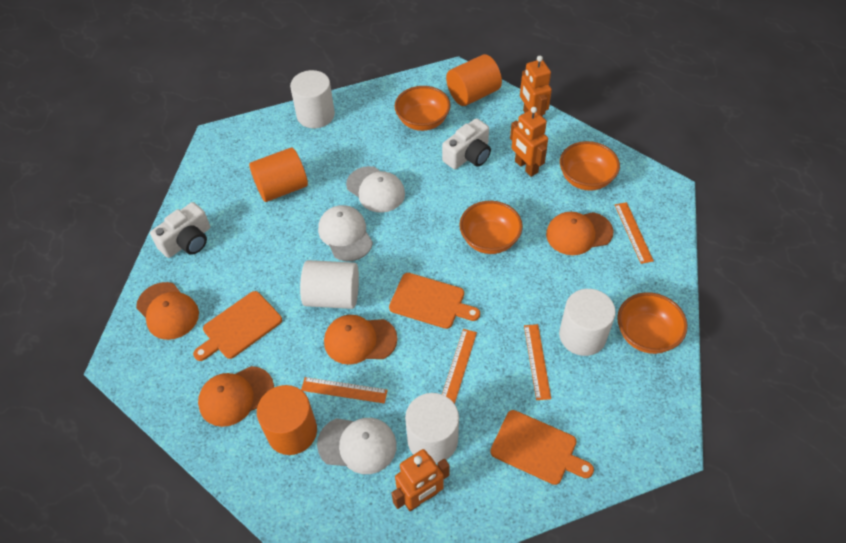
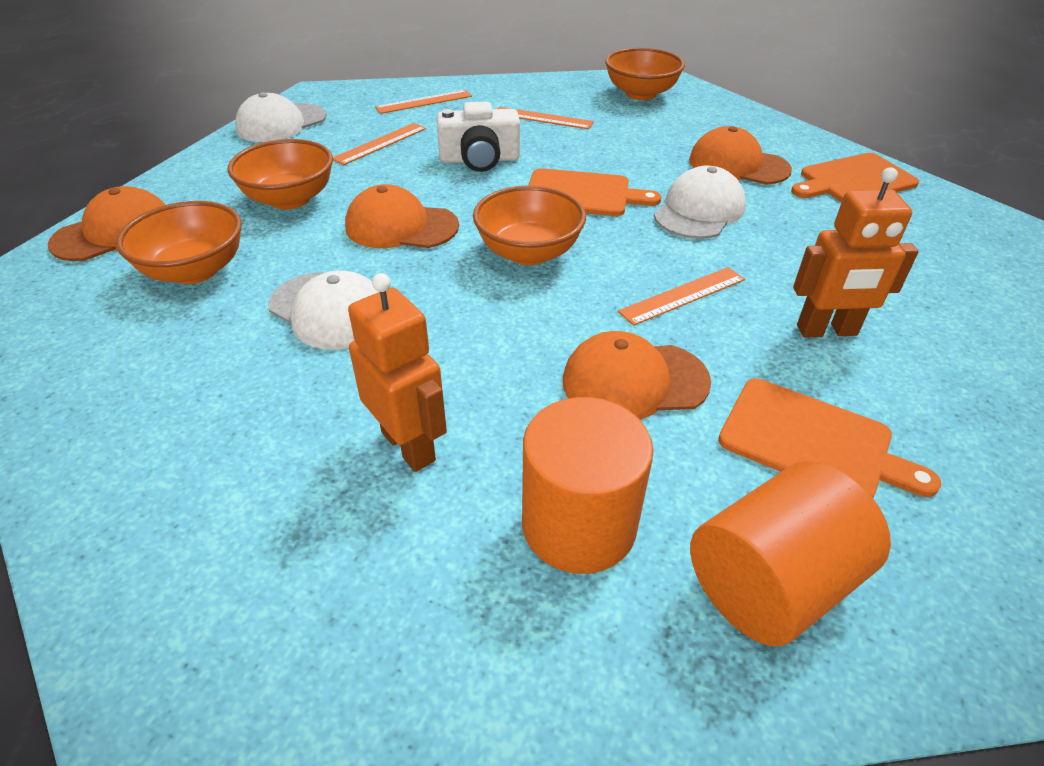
orange cylinder: [249,147,308,202] [257,385,317,455] [446,54,502,106] = 3 -> [522,397,654,574] [690,461,891,646] = 2
orange robot: [392,449,450,511] [510,107,548,177] [520,56,552,117] = 3 -> [348,273,447,472] [793,168,919,338] = 2
white camera: [150,202,210,258] [442,118,491,169] = 2 -> [437,102,520,172] = 1
white cylinder: [290,70,335,128] [300,260,359,309] [405,393,459,463] [559,289,616,356] = 4 -> none = 0

